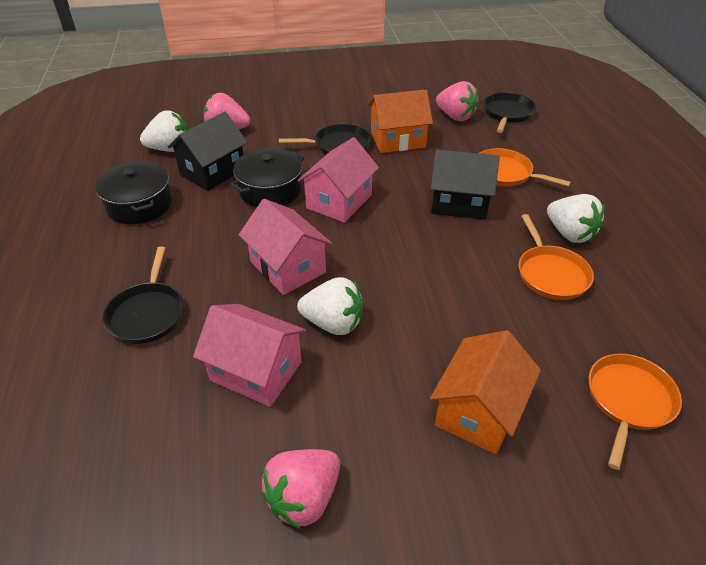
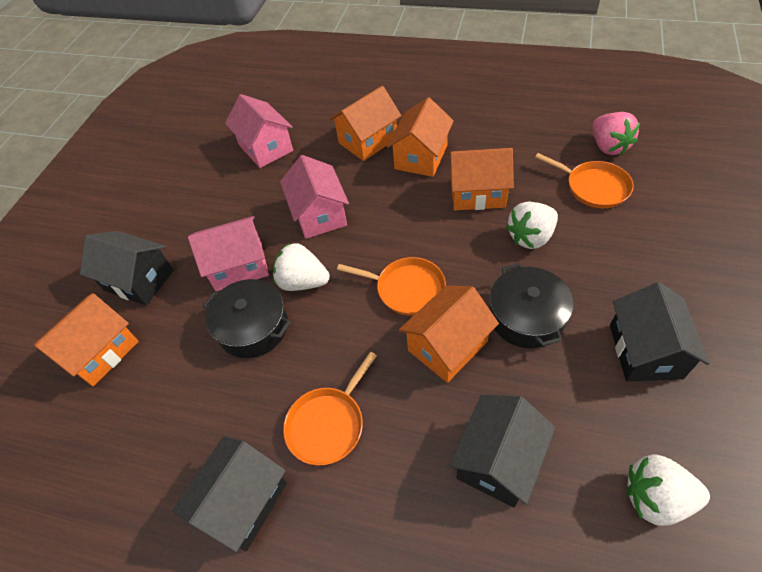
black house: [168,112,248,191] [431,150,500,220] = 2 -> [80,231,174,306] [172,436,287,552] [449,394,555,508] [610,282,710,381] = 4
black pan: [103,246,184,344] [279,124,371,155] [483,92,536,133] = 3 -> none = 0
orange house: [368,90,433,153] [430,330,541,455] = 2 -> [34,293,139,387] [329,86,402,161] [387,97,454,177] [399,285,499,383] [448,148,514,210] = 5
pink strawberry: [204,93,250,129] [261,449,340,529] [436,81,479,121] = 3 -> [593,112,640,155] = 1

